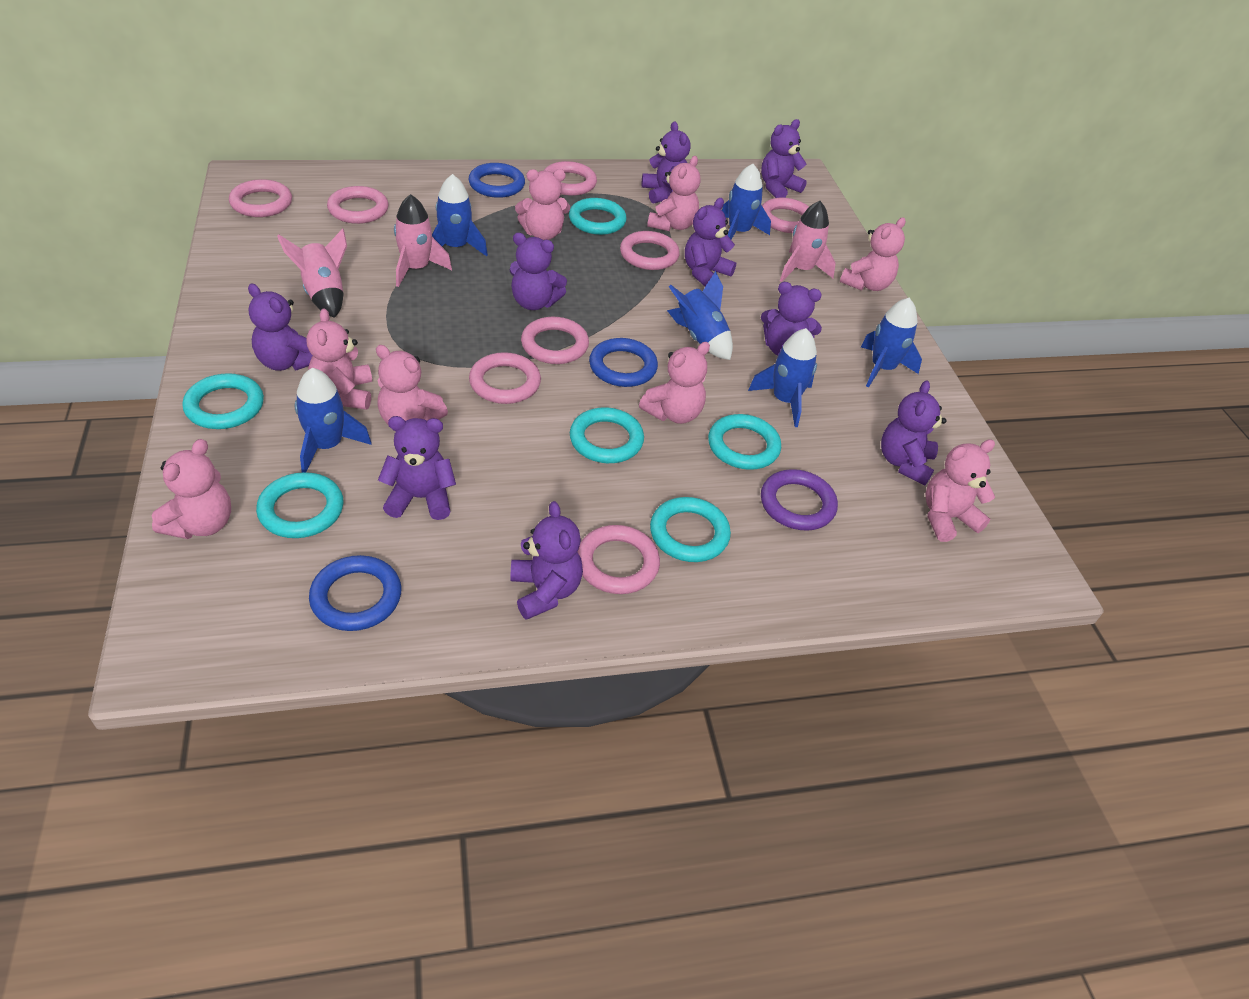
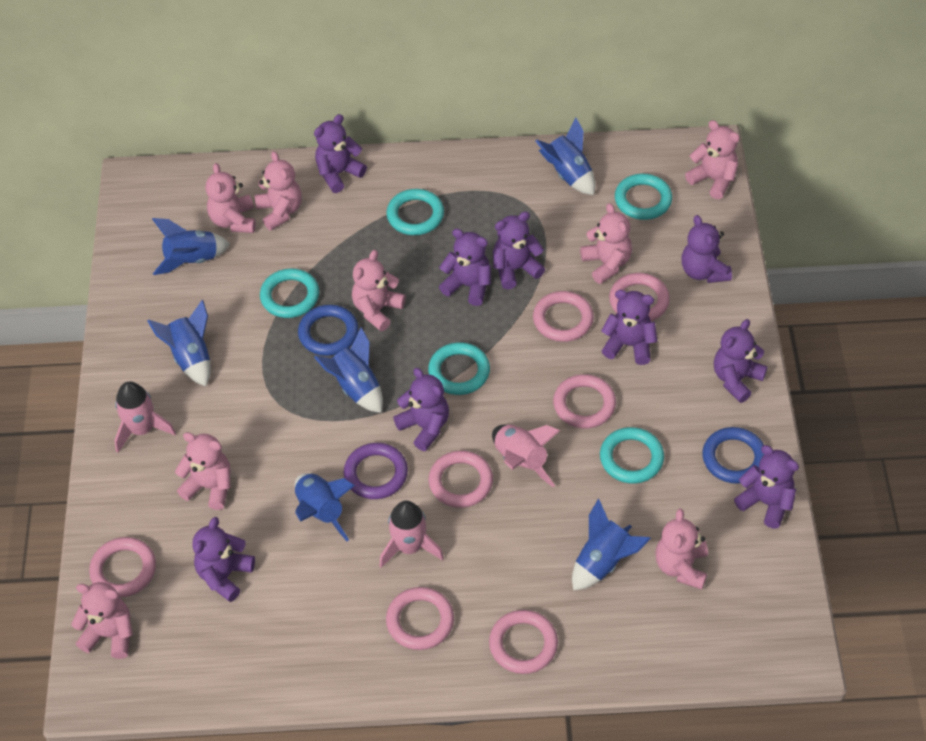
blue ring: [309,555,401,631] [468,163,525,198] [589,338,658,387] = 3 -> [298,305,358,356] [702,427,764,484] = 2
pink ring: [229,179,292,217] [327,186,389,224] [469,352,541,404] [521,317,589,364] [544,161,597,196] [578,525,660,594] [620,231,680,270] [762,198,809,233] = 8 -> [89,537,156,598] [386,587,454,650] [428,451,493,508] [489,610,558,674] [533,291,594,342] [553,374,616,428] [609,273,670,321] = 7
turquoise ring: [182,373,264,429] [256,472,343,538] [569,198,627,235] [570,407,644,463] [650,497,731,562] [708,414,781,470] = 6 -> [260,268,319,318] [387,189,444,235] [428,342,490,395] [600,427,664,483] [615,174,672,220] = 5

